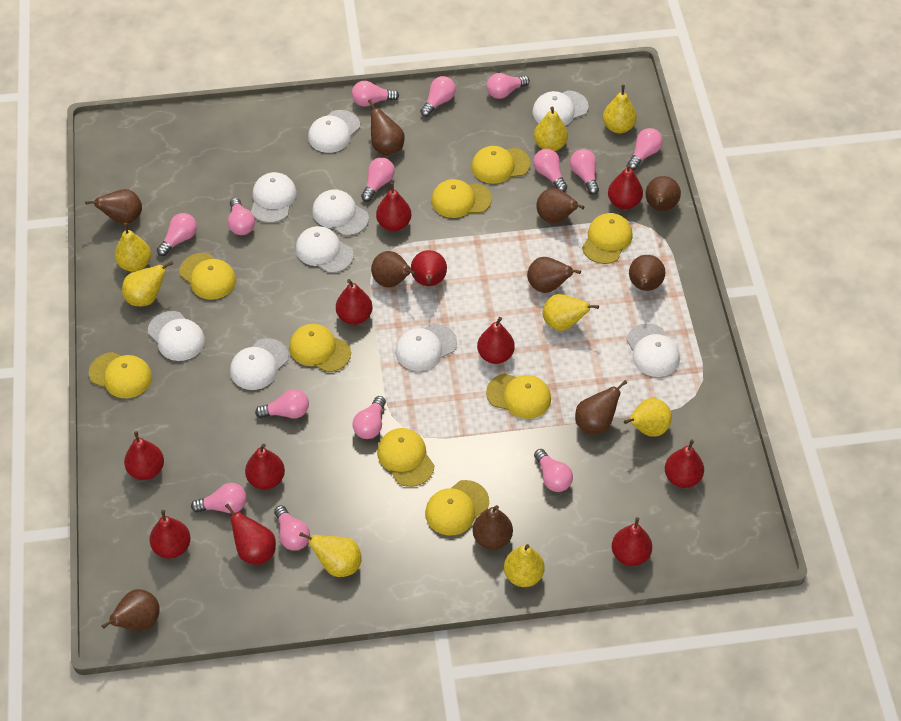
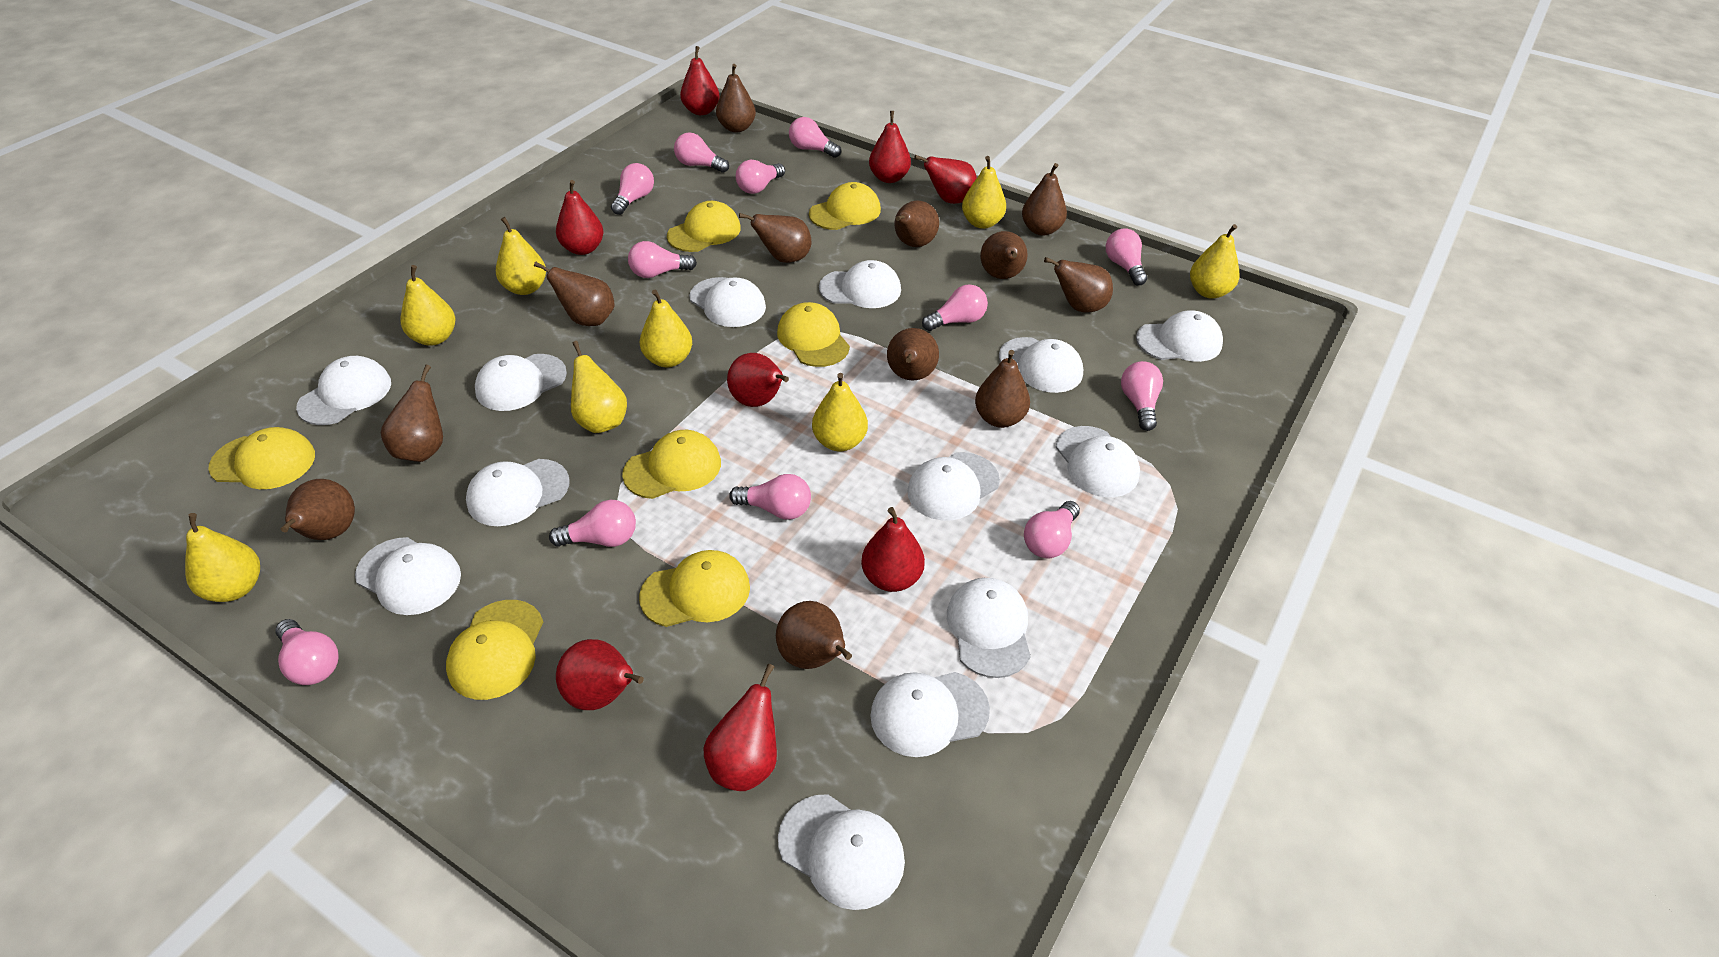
brown pear: [85,189,142,224] [102,589,160,631] [368,99,405,156] [371,251,416,287] [473,505,513,550] [527,257,581,293] [536,188,584,223] [575,380,627,435] [629,255,665,291] [645,176,681,211] = 10 -> [281,479,355,540] [381,365,443,462] [534,262,615,326] [716,64,756,132] [739,213,812,263] [776,601,852,669] [887,328,939,381] [895,201,939,247] [975,350,1030,428] [980,231,1028,279] [1022,163,1067,236] [1044,257,1113,313] = 12
pink light bulb: [157,213,197,256] [191,483,247,513] [228,198,255,235] [255,389,309,418] [274,505,310,551] [352,81,399,107] [353,396,386,439] [361,157,395,202] [420,76,456,117] [486,73,530,99] [533,149,567,192] [534,449,573,492] [570,149,599,195] [627,128,663,170] = 14 -> [275,619,338,685] [549,500,636,547] [611,163,654,215] [628,241,697,278] [674,132,729,173] [729,474,811,520] [736,160,785,194] [789,117,841,158] [922,284,988,331] [1024,501,1080,558] [1106,228,1147,285] [1121,361,1163,431] = 12
red pear: [124,431,164,480] [150,510,191,559] [225,504,276,565] [245,444,285,490] [336,279,372,325] [376,182,411,231] [411,250,447,286] [477,317,515,364] [608,164,643,209] [612,517,652,566] [665,440,704,488] = 11 -> [556,180,604,255] [556,639,644,710] [680,46,720,115] [704,664,777,791] [727,353,789,407] [861,507,925,592] [869,111,911,183] [914,155,977,204] = 8
white cap: [148,311,205,361] [230,338,289,390] [251,172,297,223] [296,226,354,273] [308,110,360,153] [312,189,369,236] [395,324,457,371] [532,90,589,126] [626,324,680,377] = 9 -> [296,356,391,425] [355,537,461,615] [466,459,570,526] [475,354,567,411] [689,277,766,327] [778,794,905,910] [819,260,901,308] [870,672,990,757] [907,452,1000,521] [947,578,1031,678] [999,337,1083,393] [1056,426,1140,497] [1136,310,1223,362] = 13
yellow cap: [89,352,152,398] [179,253,236,300] [289,324,351,372] [377,428,434,487] [425,480,489,536] [431,179,492,218] [471,146,531,184] [486,373,551,419] [582,213,633,264] = 9 -> [208,427,315,489] [446,600,543,700] [622,430,721,499] [639,550,750,627] [667,201,741,252] [777,302,850,367] [809,182,881,230] = 7

